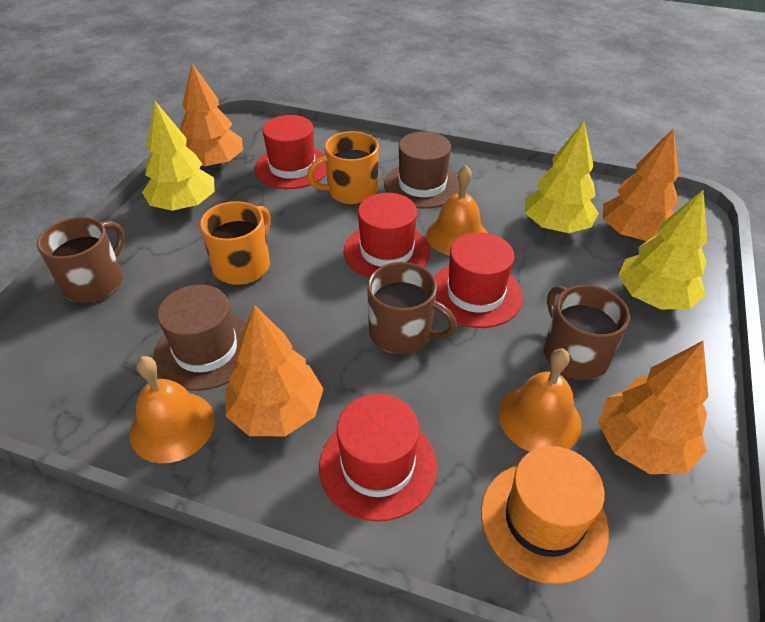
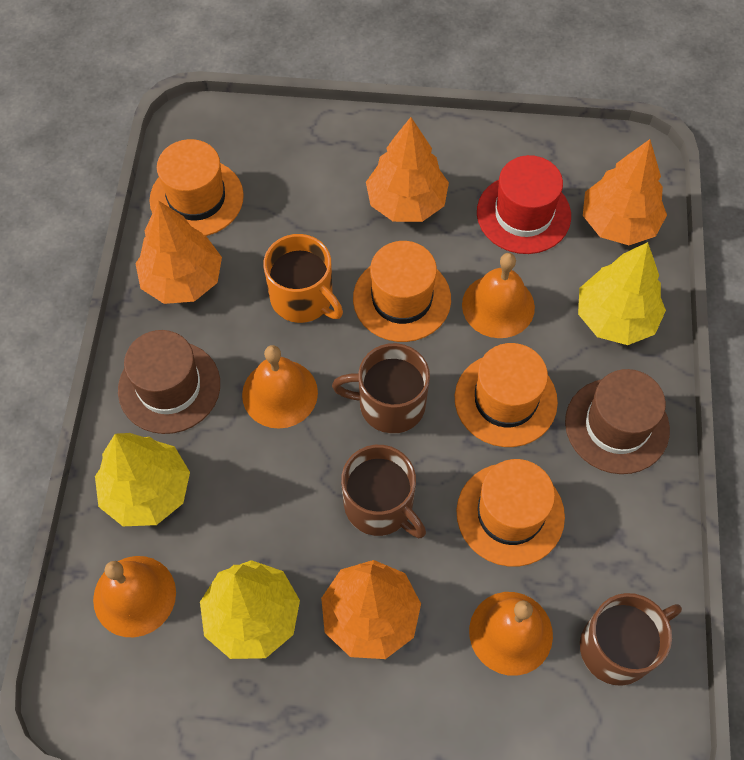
orange bell: [130,356,215,463] [427,165,487,256] [499,349,582,452] = 3 -> [93,556,176,637] [242,345,318,429] [462,253,535,338] [469,592,553,676] = 4
orange hat: [481,446,609,584] = 1 -> [150,139,244,236] [353,241,451,342] [455,343,558,447] [457,459,565,567] = 4
orange mug: [200,201,271,285] [307,131,379,204] = 2 -> [263,234,343,323] = 1
red hat: [255,115,327,189] [319,394,437,522] [344,193,430,278] [434,232,523,328] = 4 -> [477,155,571,254] = 1

